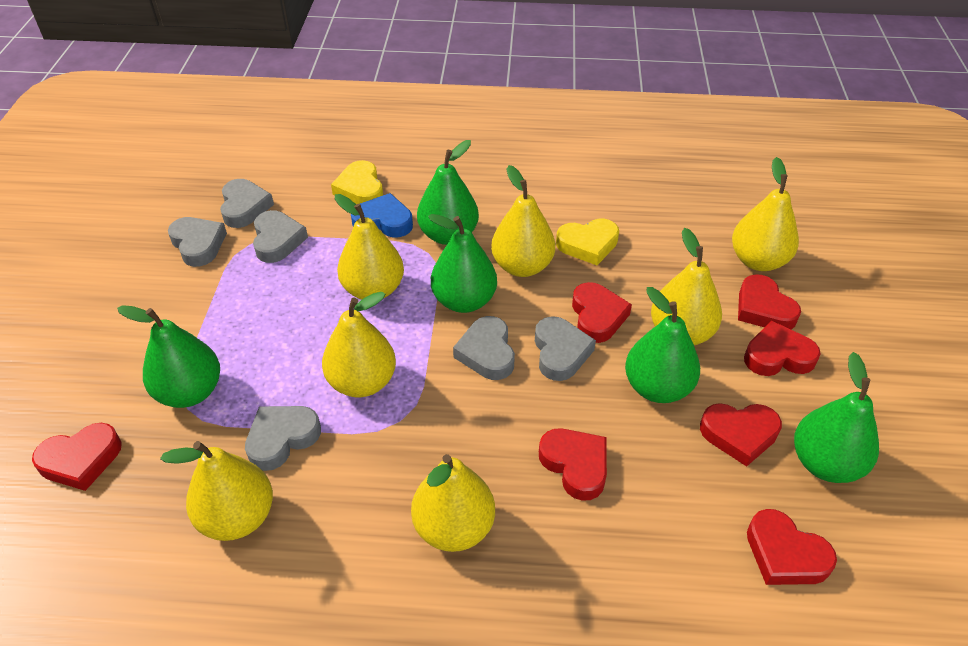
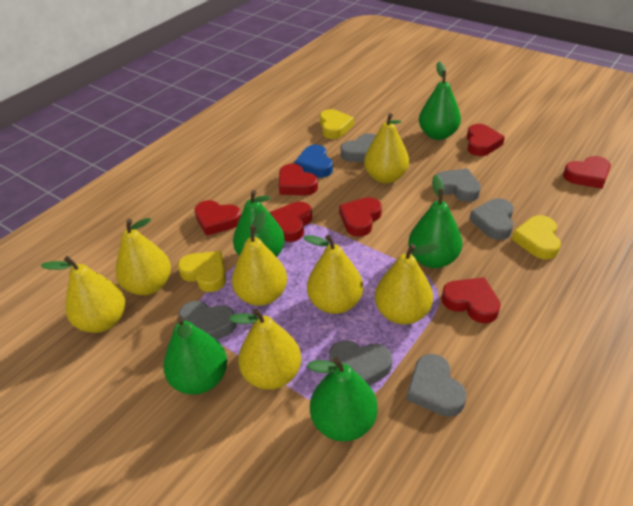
yellow heart: [331,160,383,204] [556,219,619,265] = 2 -> [178,251,226,292] [320,109,354,139] [512,215,561,260] = 3

